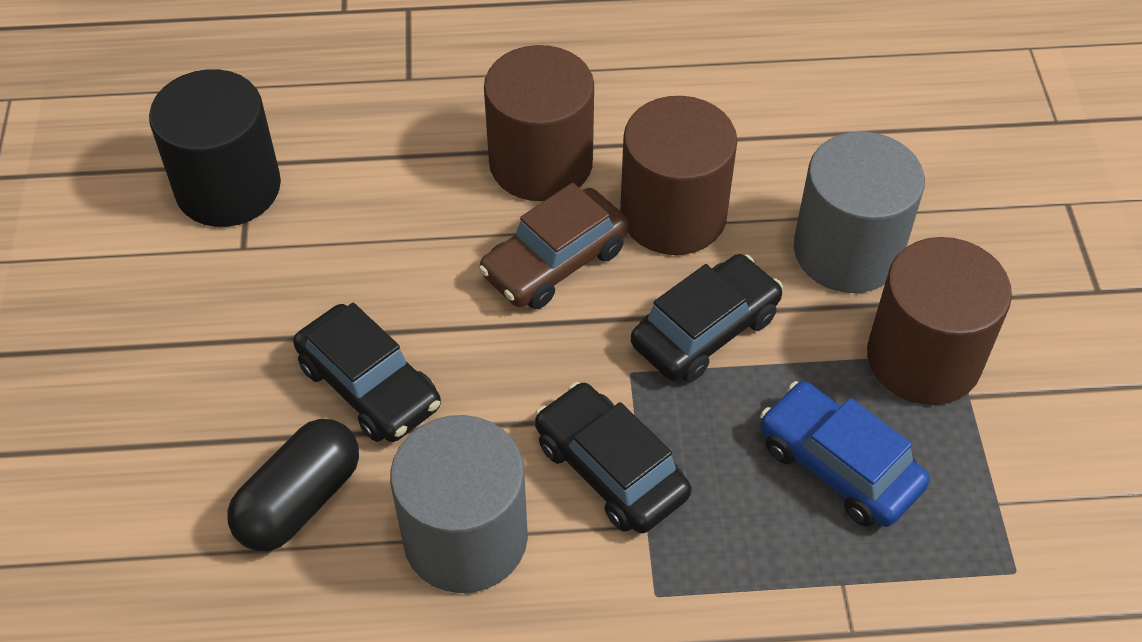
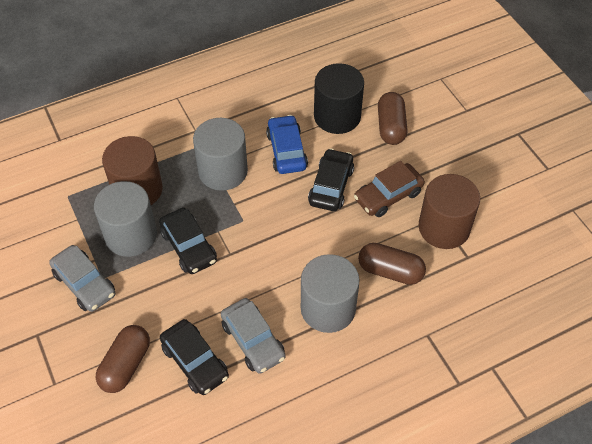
black capsule: [227,419,359,551] = 1 -> none = 0
brown capsule: none = 0 -> [96,325,150,393] [358,243,426,285] [378,92,408,145] = 3
brown cylinder: [484,45,594,201] [620,96,738,255] [867,237,1012,405] = 3 -> [102,136,163,205] [419,174,480,249] = 2
grey car: none = 0 -> [49,245,115,312] [221,298,286,374] = 2
grey cylinder: [390,415,528,593] [794,131,925,293] = 2 -> [94,181,157,257] [193,118,248,191] [301,254,360,333] = 3

